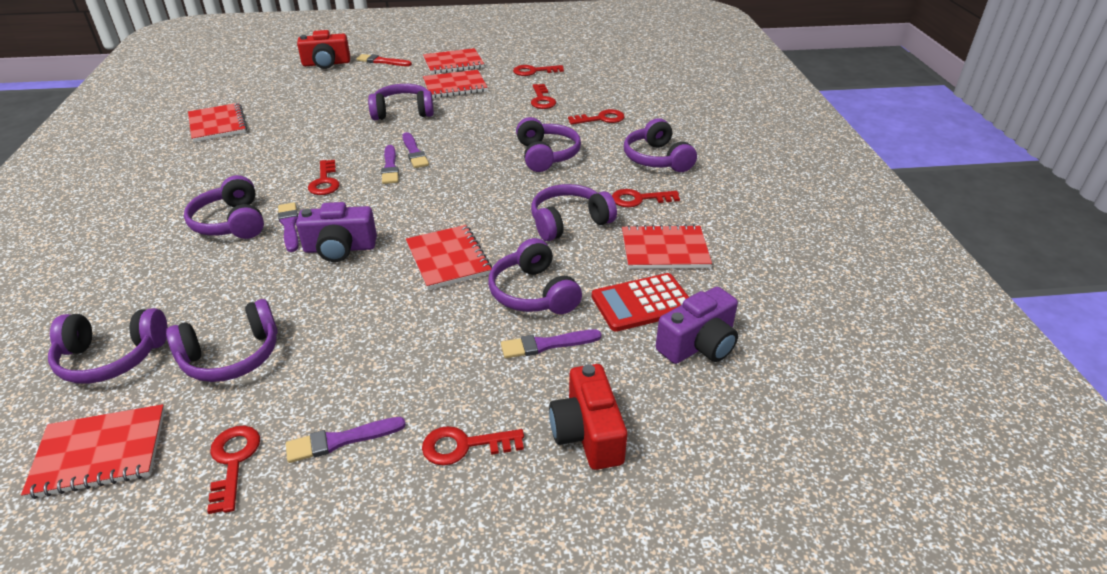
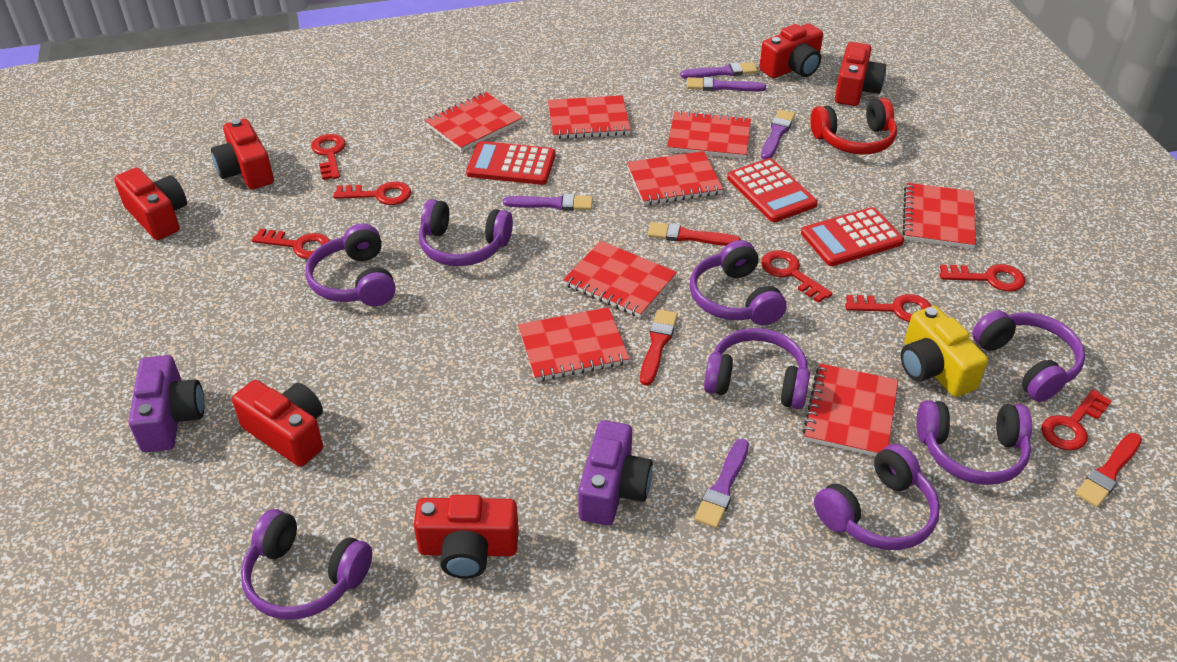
red brush: [356,54,412,66] = 1 -> [640,309,678,386] [647,222,741,246] [1075,433,1142,507] = 3
red calculator: [592,273,689,332] = 1 -> [466,141,555,185] [727,158,818,222] [801,207,904,266] = 3
red camera: [297,30,350,69] [549,364,627,470] = 2 -> [114,168,187,240] [211,119,274,189] [232,380,323,467] [414,495,519,579] [759,23,823,78] [835,42,886,106] = 6
red headphones: none = 0 -> [810,98,897,155] = 1
red notebook: [21,404,165,499] [188,103,247,142] [406,225,492,290] [423,48,484,74] [423,70,488,98] [622,224,712,269] = 6 -> [425,92,523,151] [518,307,630,381] [548,95,631,139] [563,241,677,318] [627,151,723,205] [667,110,751,159] [803,363,898,456] [902,183,976,249] = 8
yellow camera: none = 0 -> [901,306,988,397] = 1

